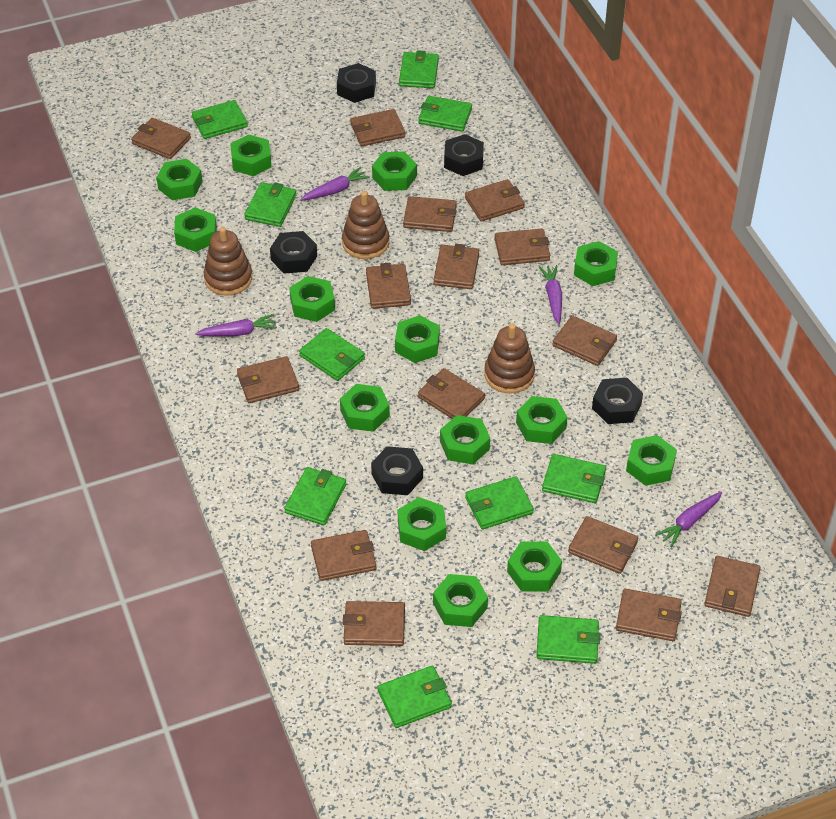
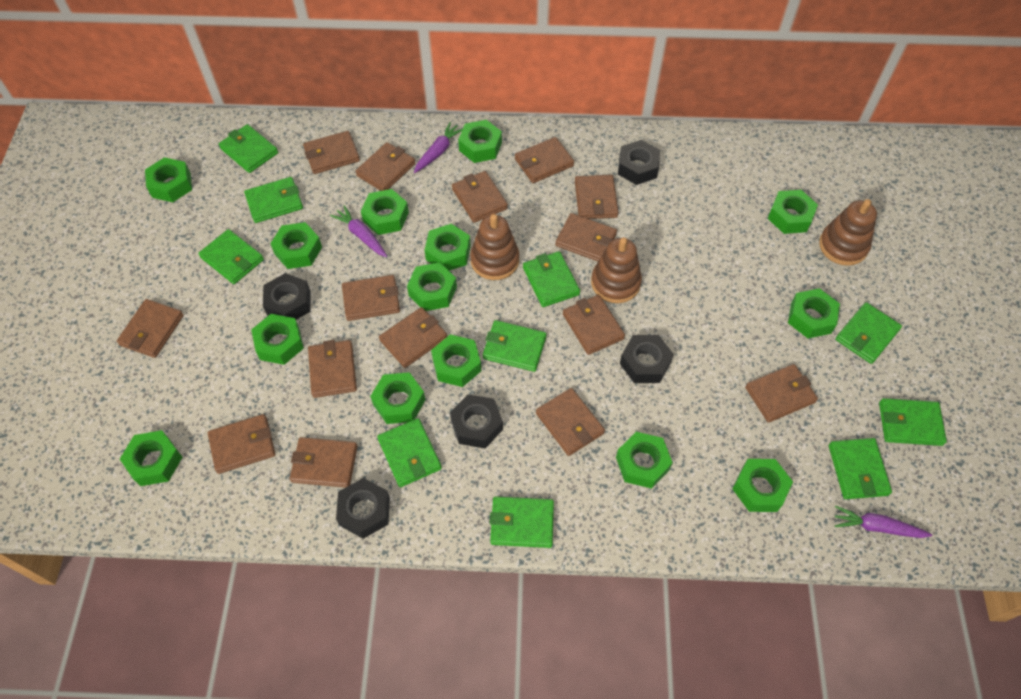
purple carrot: [195,314,277,336] [300,167,370,201] [539,265,562,324] [656,492,722,547] = 4 -> [330,205,387,257] [414,122,463,173] [835,506,932,538] = 3

